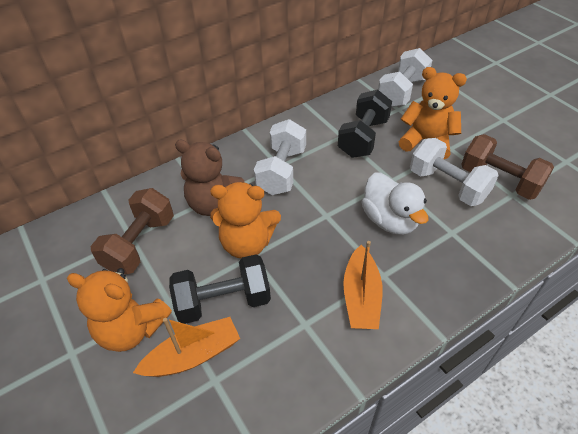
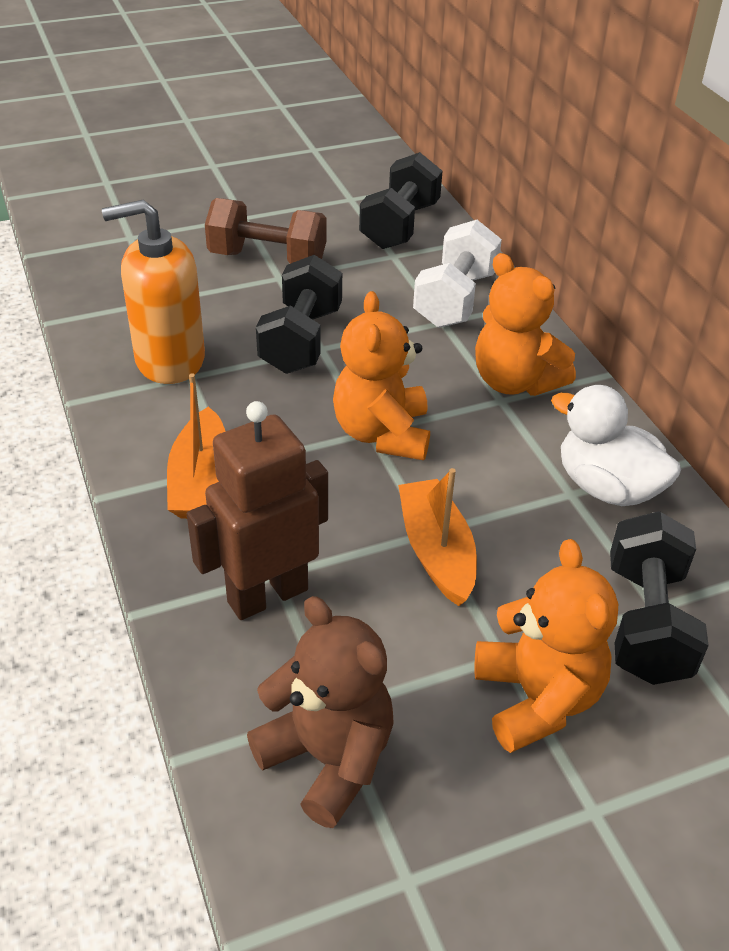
black dumbbell: [169,255,271,324] [338,89,392,158] = 2 -> [256,255,342,374] [359,152,443,249] [610,511,709,685] = 3
brown dumbbell: [90,188,174,274] [461,134,554,200] = 2 -> [205,198,327,264] = 1
brown robot: none = 0 -> [187,401,328,620] = 1
orange soap dispenser: none = 0 -> [102,200,205,384] = 1
white dumbbell: [254,119,306,195] [378,48,433,107] [410,138,499,206] = 3 -> [413,220,502,328] = 1

